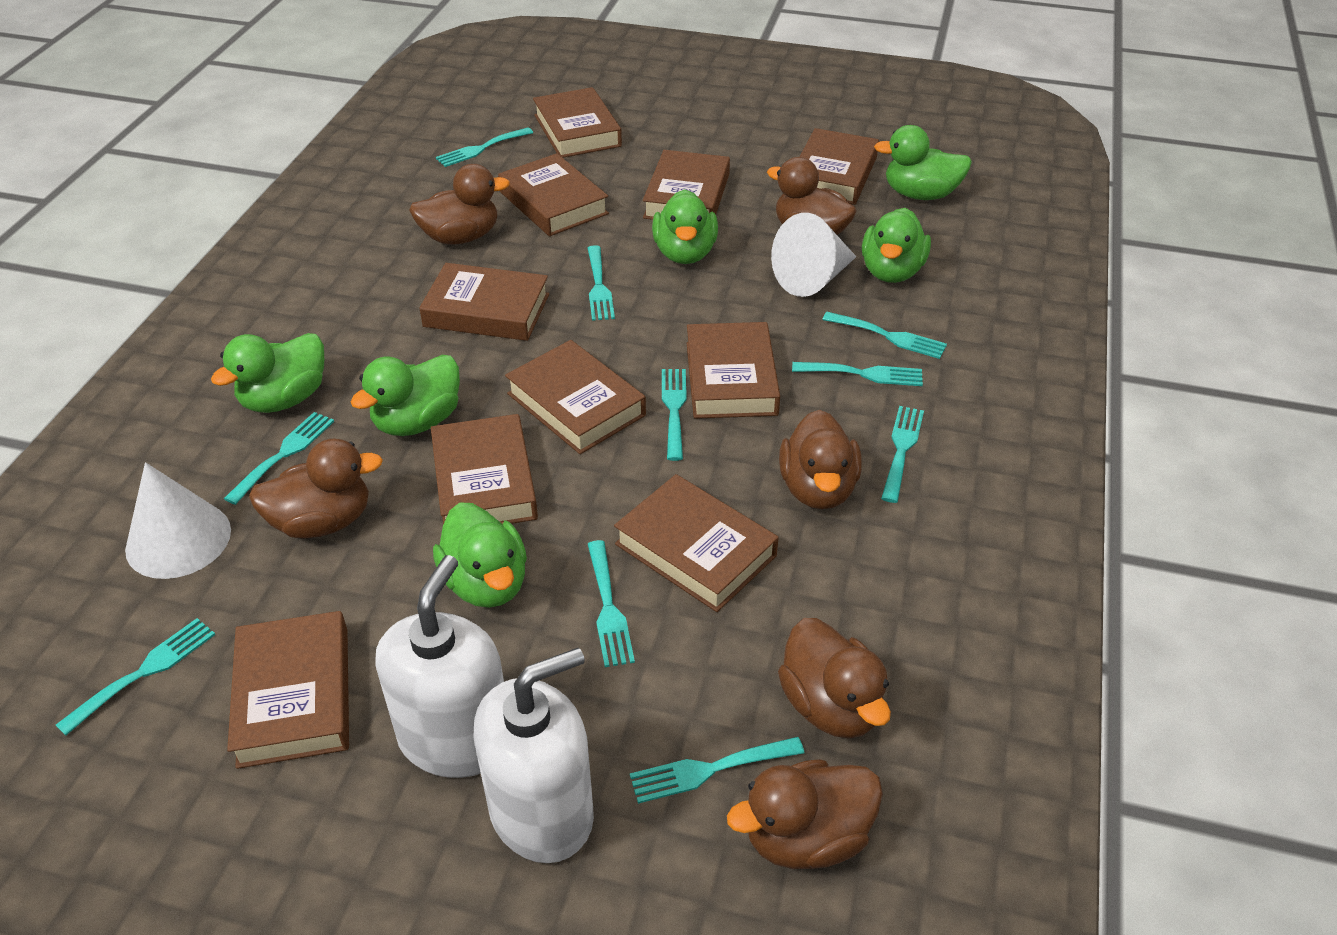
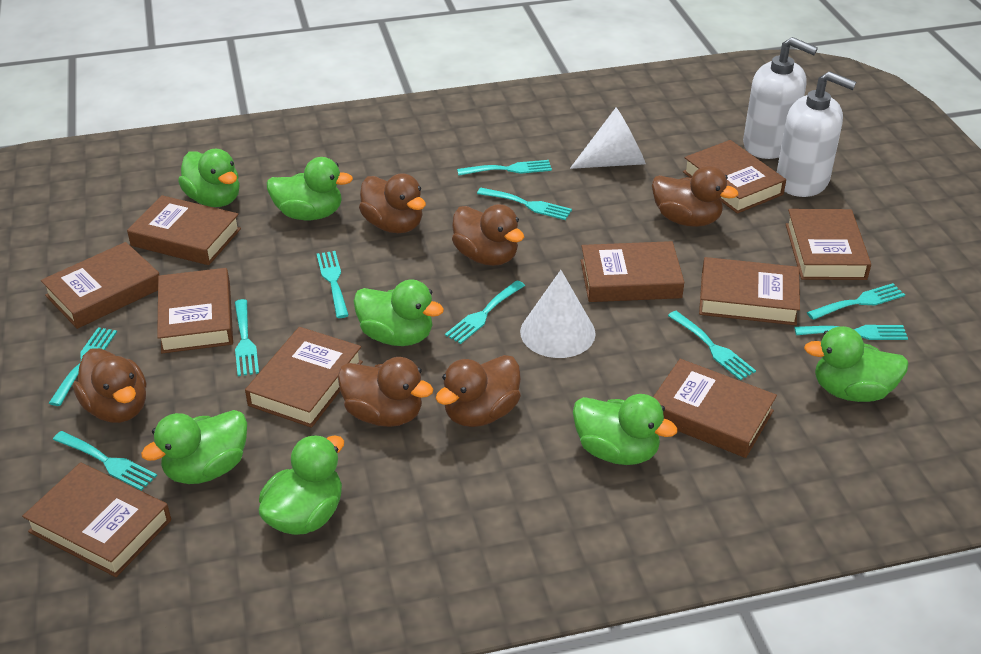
green duck: [211,333,324,413] [350,355,460,436] [433,502,527,608] [652,189,718,264] [862,208,931,283] [874,125,972,200] = 6 -> [141,410,247,484] [178,149,240,207] [259,435,344,535] [267,157,353,220] [353,279,444,346] [573,394,678,465] [804,326,909,402] = 7

